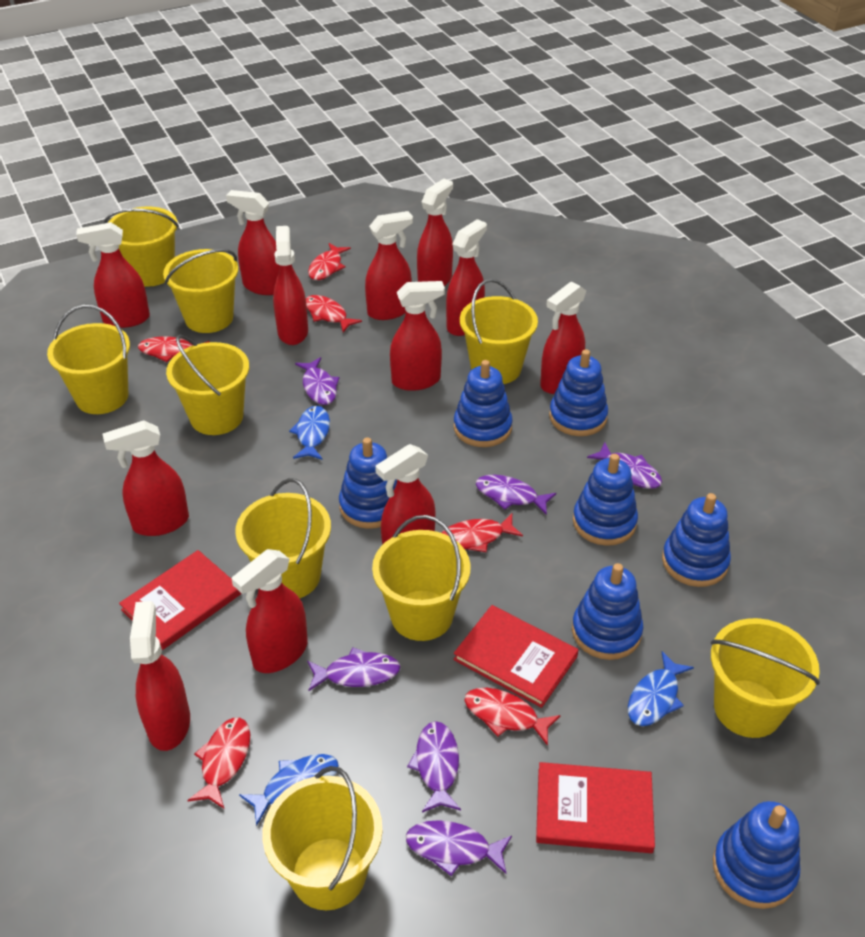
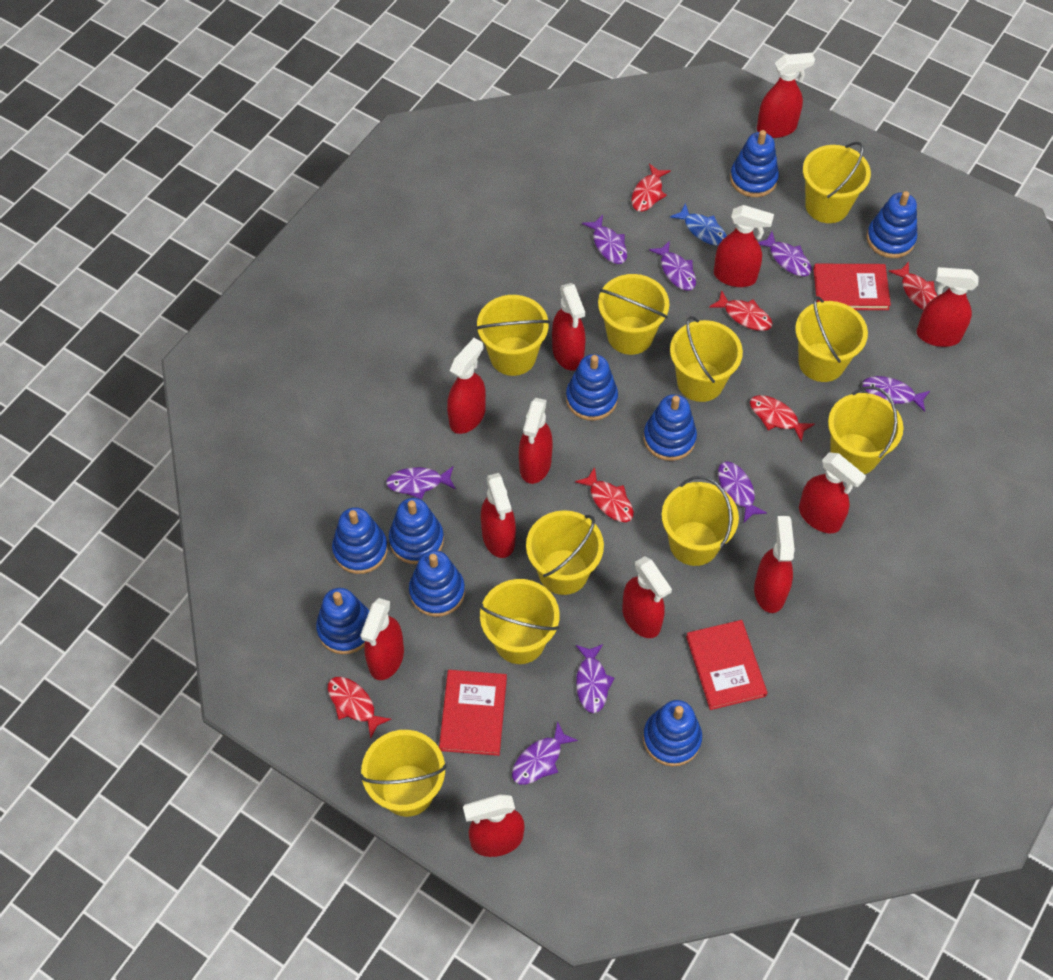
blue fish: [239,754,339,826] [289,406,330,460] [628,651,694,726] = 3 -> [670,203,727,246] = 1
blue stacking toy: [339,437,397,529] [454,360,513,447] [549,349,608,436] [572,563,643,660] [573,454,638,546] [662,493,731,587] [713,801,800,909] = 7 -> [316,588,369,654] [332,507,388,574] [389,498,444,564] [409,550,465,617] [566,354,618,421] [643,394,697,461] [643,700,702,766] [730,130,779,197] [866,191,917,258] = 9
purple fish: [295,357,339,405] [307,647,400,691] [406,820,512,876] [407,721,461,813] [476,475,556,515] [587,442,662,489] = 6 -> [386,466,456,499] [512,721,578,785] [576,644,614,713] [582,215,627,264] [649,240,696,291] [718,461,767,522] [758,232,812,276] [862,376,930,412] = 8
yellow bucket: [47,305,130,414] [104,207,179,287] [163,249,239,333] [166,335,249,435] [235,478,331,598] [262,766,383,910] [372,515,471,641] [460,279,538,384] [711,618,820,738] = 9 -> [360,730,447,817] [476,295,550,376] [480,579,560,664] [526,510,604,595] [598,274,669,355] [662,476,739,566] [670,316,743,402] [795,296,868,382] [803,142,871,223] [828,386,904,474] = 10

